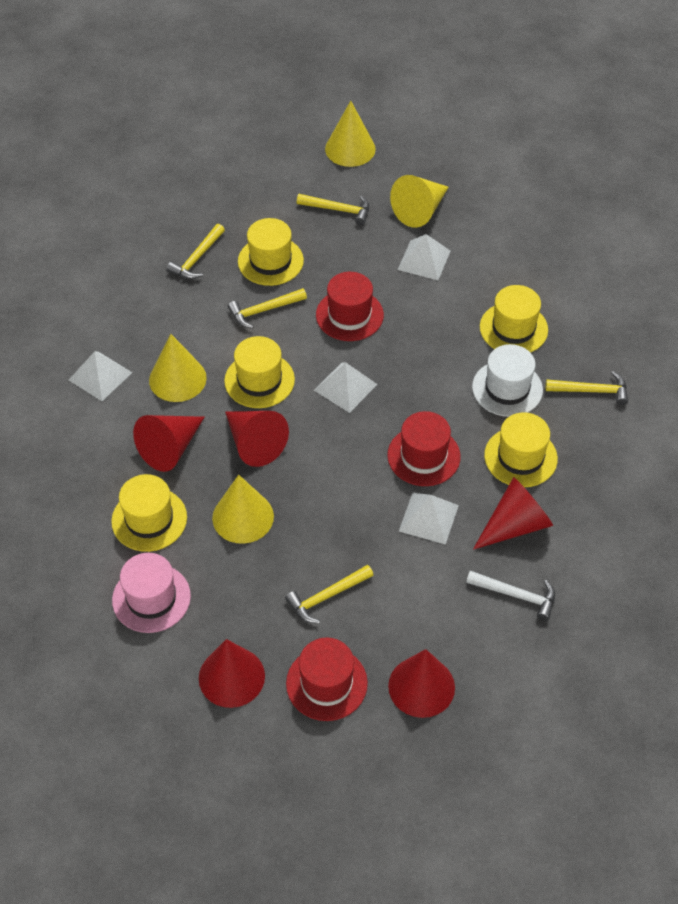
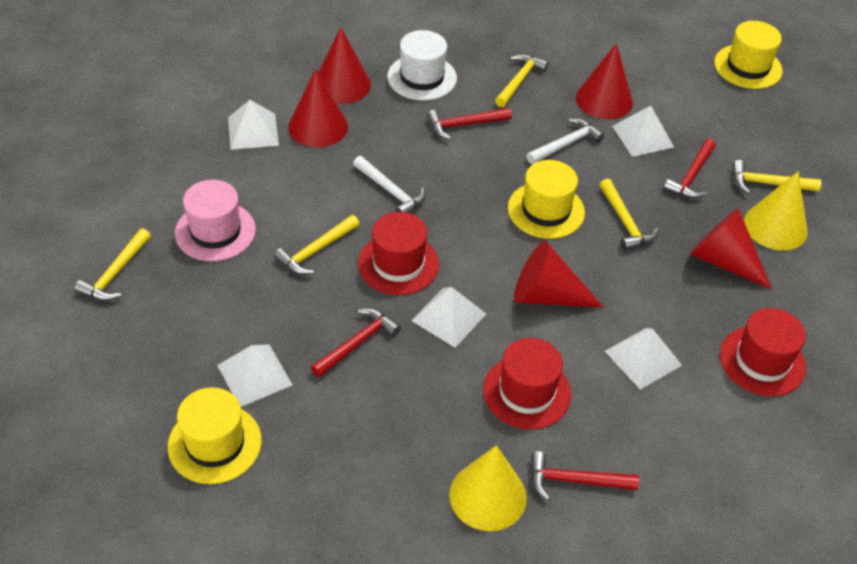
red hammer: none = 0 -> [311,308,401,378] [427,108,512,139] [531,451,639,500] [664,138,716,199] = 4
white hammer: [466,571,555,621] = 1 -> [353,156,426,213] [526,118,605,164] = 2
white pyramid: [69,351,132,401] [314,362,377,413] [398,234,450,280] [399,493,459,545] = 4 -> [217,344,292,407] [228,100,279,150] [411,287,486,348] [605,328,682,390] [612,106,674,157] = 5
yellow cone: [149,334,207,402] [212,475,274,544] [325,101,376,167] [390,175,449,228] = 4 -> [449,445,527,531] [744,171,808,251] = 2
yellow hat: [111,474,187,552] [224,336,295,408] [238,218,304,286] [480,285,548,353] [484,412,558,487] = 5 -> [168,387,262,484] [508,160,585,239] [714,21,783,89] = 3

